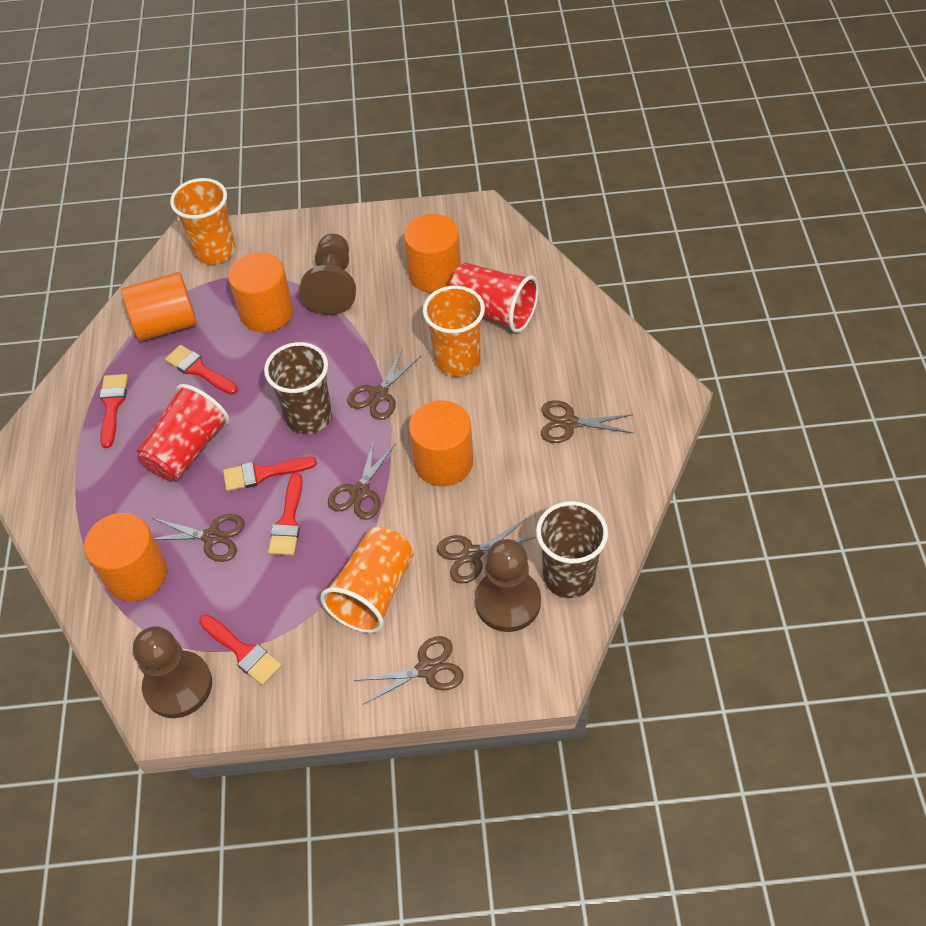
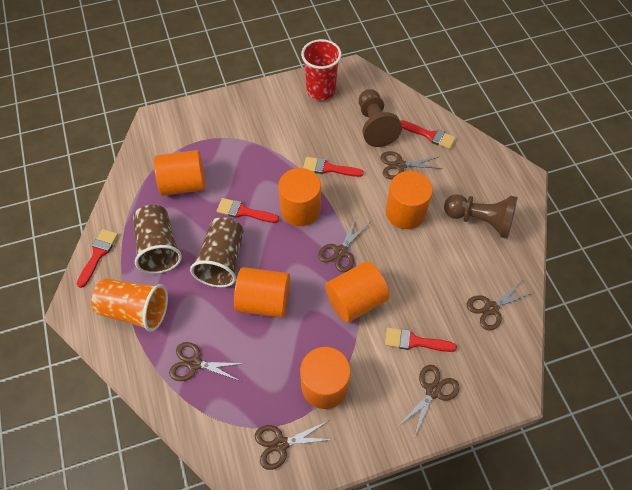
brown pawn: [133,626,212,718] [300,234,356,315] [475,539,541,632] = 3 -> [359,89,402,147] [444,194,517,239] = 2
orange cup: [170,178,235,264] [320,527,414,633] [423,286,485,377] = 3 -> [91,279,168,332] = 1
orange cylinder: [84,513,167,601] [122,272,197,341] [228,252,293,332] [404,214,461,293] [409,400,473,486] = 5 -> [154,150,206,196] [234,267,290,318] [278,168,321,226] [300,347,351,409] [325,261,389,323] [386,171,433,229] = 6
red cup: [137,384,229,481] [449,263,539,333] = 2 -> [301,39,341,101] = 1

